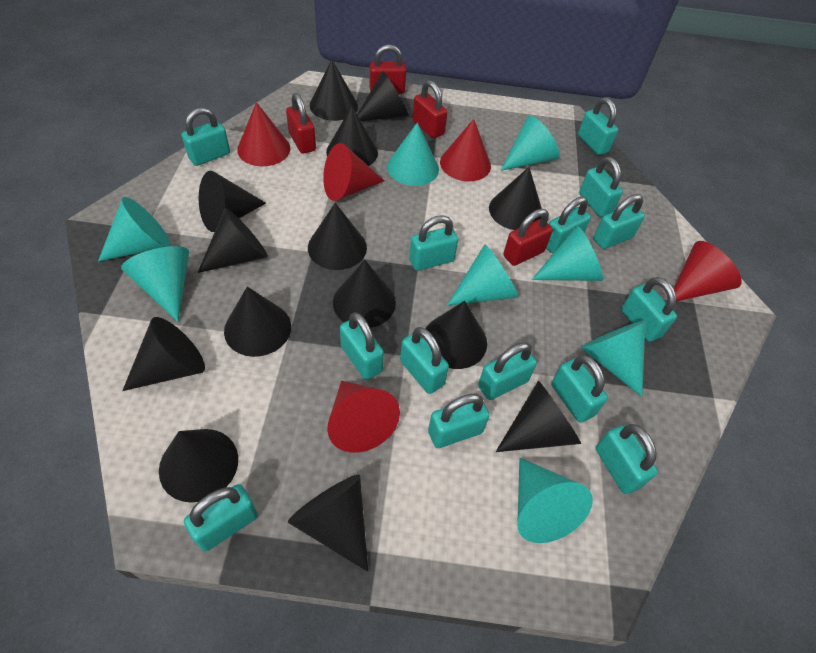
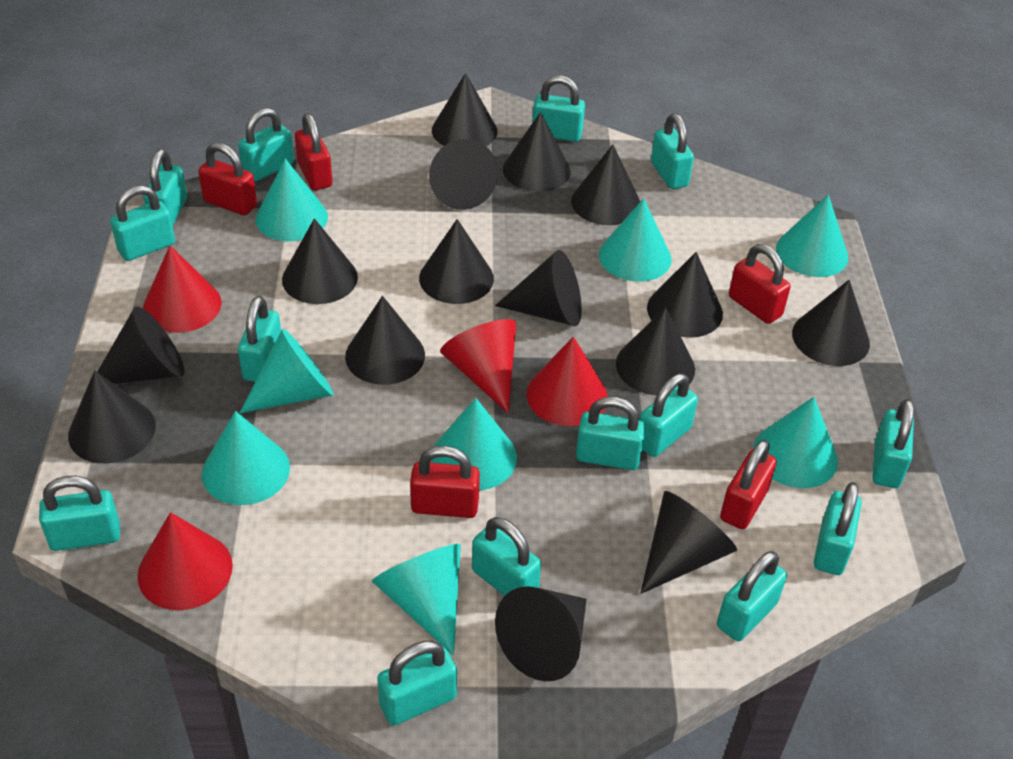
black cone: [122,317,205,391] [159,429,238,503] [198,208,268,273] [199,171,266,232] [224,287,291,357] [288,475,368,572] [308,203,367,270] [310,60,358,121] [326,106,378,166] [333,260,396,328] [357,71,409,121] [426,301,487,369] [489,167,542,230] [496,381,581,452] = 14 -> [68,371,156,463] [97,307,184,384] [282,218,358,304] [345,296,425,385] [419,219,494,304] [429,139,498,210] [432,73,498,146] [495,250,582,326] [495,586,587,681] [503,112,571,191] [571,144,640,225] [616,307,695,396] [640,491,737,594] [647,252,723,338] [792,280,870,366] = 15
red cone: [237,102,290,166] [323,143,384,201] [327,381,400,453] [440,119,491,182] [674,241,742,301] = 5 -> [137,512,233,610] [143,246,222,333] [440,319,516,413] [526,336,608,426] = 4
red padlock: [286,93,316,154] [369,44,406,94] [412,80,448,138] [503,209,553,266] = 4 -> [198,142,257,215] [295,113,332,190] [410,446,480,518] [720,440,777,529] [729,244,791,324] = 5

